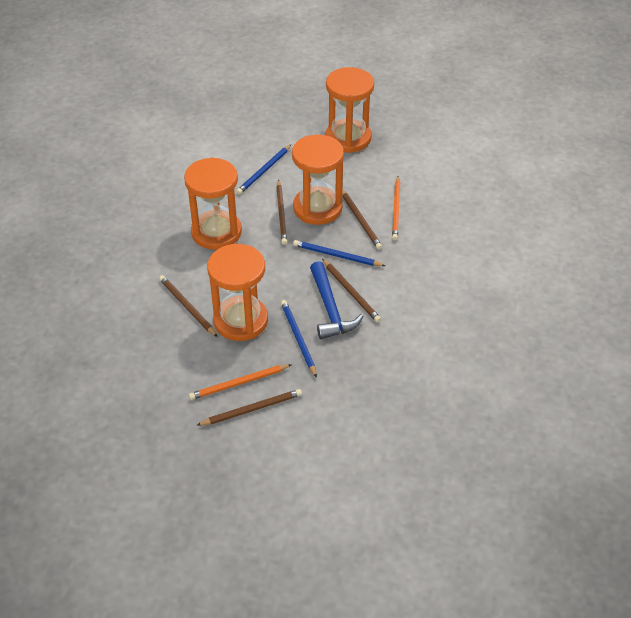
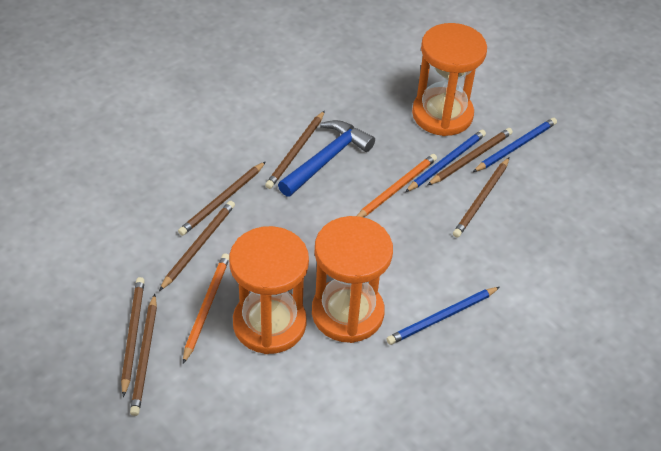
brown pencil: [159,275,218,337] [196,389,302,426] [276,179,287,245] [322,259,381,322] [342,189,382,249] = 5 -> [121,277,145,397] [130,294,157,416] [159,201,235,291] [178,162,266,236] [265,111,325,189] [428,128,513,185] [453,157,509,238] = 7
orange hourglass: [184,157,242,250] [207,244,268,341] [292,134,344,225] [325,67,374,153] = 4 -> [229,226,309,354] [312,216,393,343] [412,23,487,136] = 3

